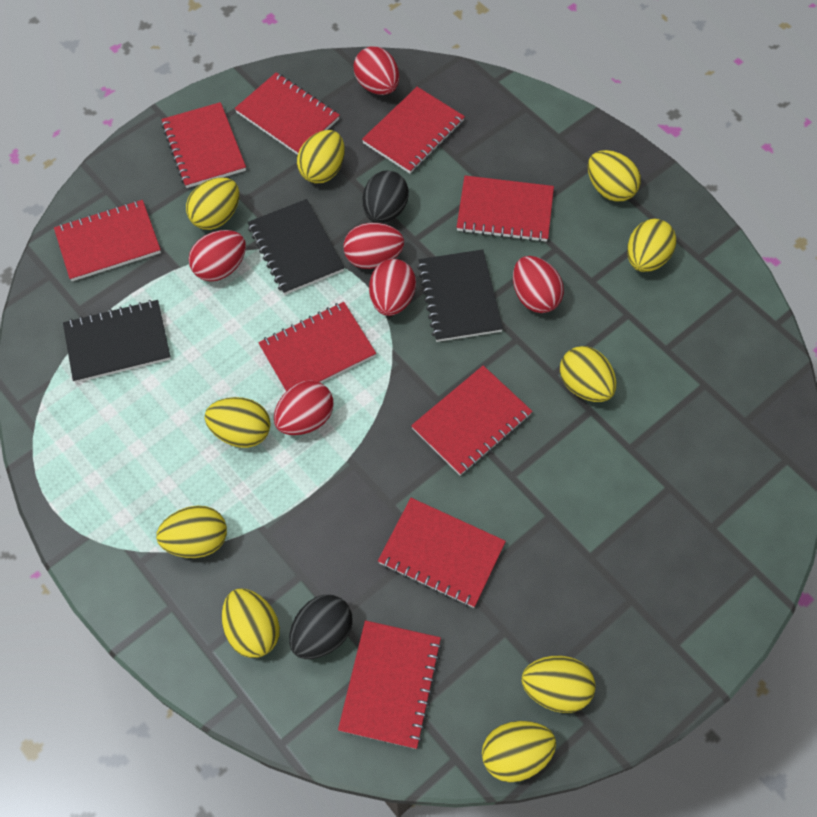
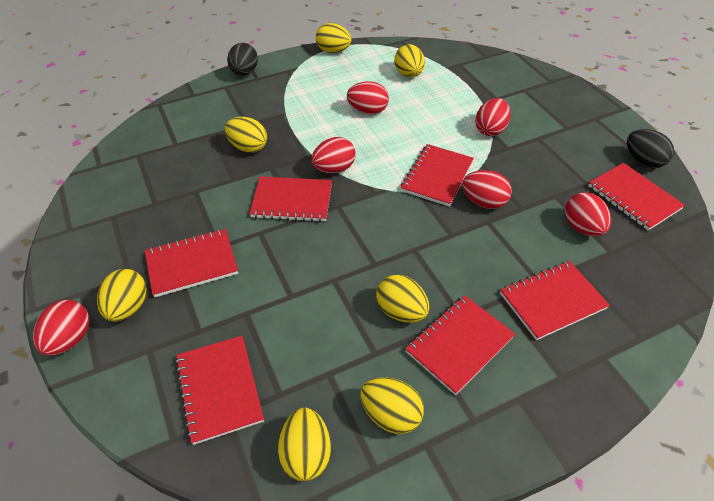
black notebook: [63,300,171,383] [248,199,344,295] [417,250,503,342] = 3 -> none = 0
red notebook: [54,200,161,281] [161,102,246,188] [234,72,340,155] [258,302,376,391] [338,620,442,749] [362,87,465,174] [378,498,506,608] [411,366,533,476] [457,175,554,242] = 9 -> [145,229,238,297] [175,336,264,445] [249,176,332,222] [401,144,474,207] [405,295,515,395] [500,261,610,340] [588,163,685,230] = 7
yellow egg: [156,506,227,558] [186,177,239,230] [205,397,271,448] [222,588,280,658] [297,130,345,184] [482,721,556,782] [522,656,595,713] [560,346,616,402] [588,150,641,202] [627,219,676,272] = 10 -> [97,269,147,322] [225,117,267,153] [278,408,331,481] [316,23,352,53] [360,377,424,434] [376,275,429,323] [394,44,425,77] = 7

